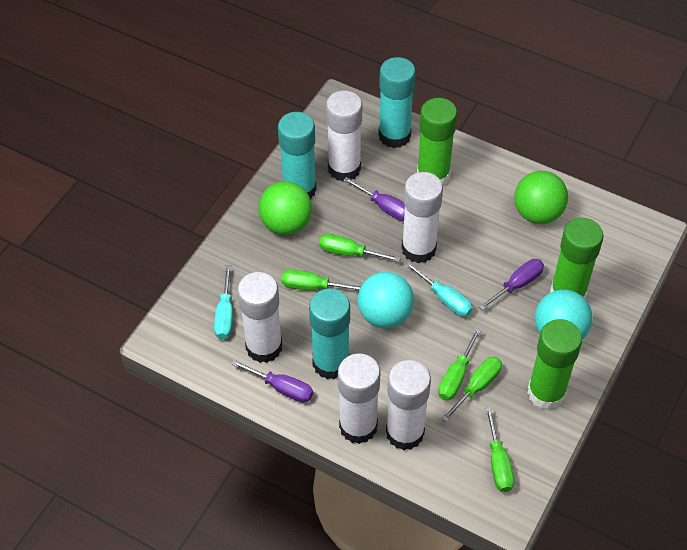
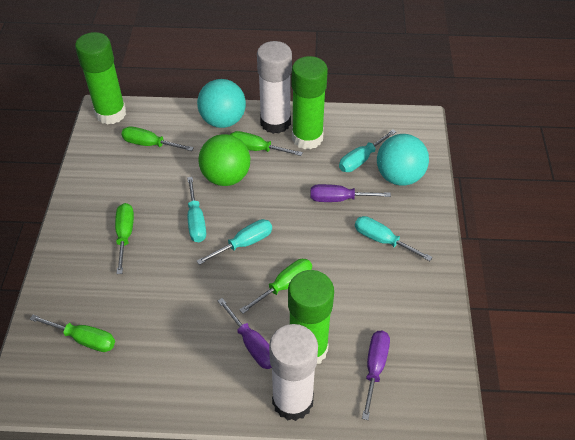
green ball: [258,181,312,235] [514,171,568,224] = 2 -> [198,134,250,186] = 1
turquoise glue stick: [278,112,316,199] [309,288,350,379] [378,57,416,148] = 3 -> none = 0
turquoise screwdriver: [214,265,233,339] [405,262,473,317] = 2 -> [187,177,206,242] [197,219,272,265] [339,130,396,172] [355,216,432,261] = 4
white glue stick: [238,272,282,363] [326,90,362,182] [338,353,381,444] [386,360,431,450] [401,172,443,263] = 5 -> [257,41,292,134] [269,324,318,421] = 2

